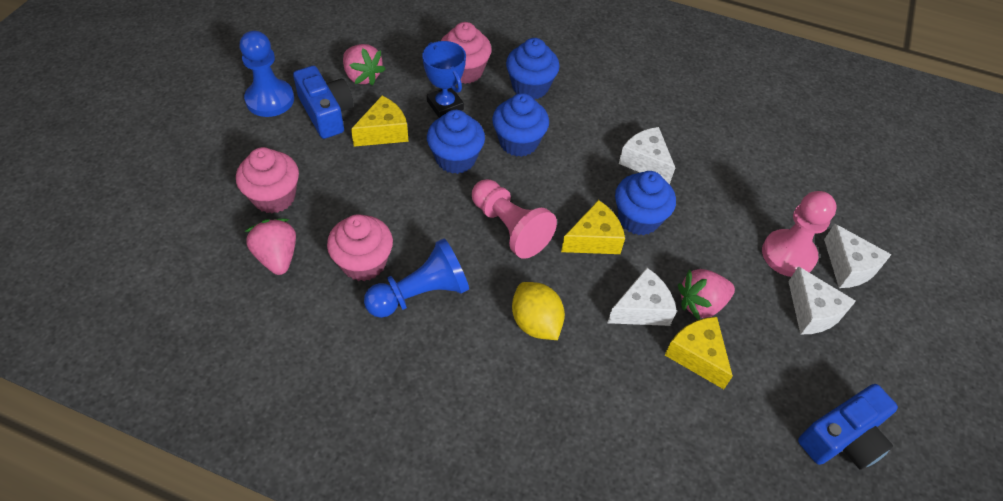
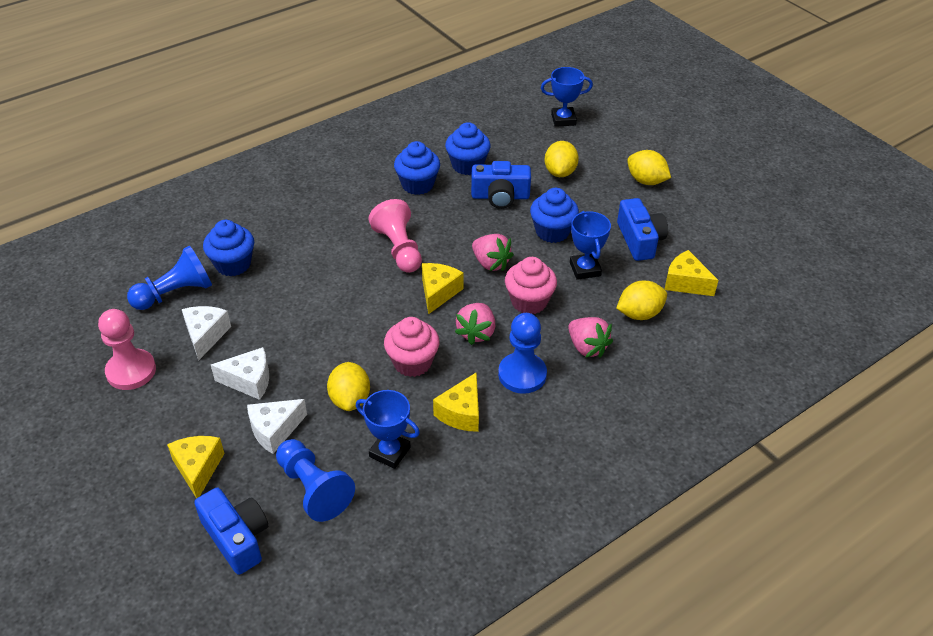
blue camera: [293,66,354,139] [798,384,898,470] = 2 -> [194,487,268,575] [471,161,531,209] [617,198,668,261] = 3
blue pawn: [240,31,294,117] [364,238,469,318] = 2 -> [127,246,212,310] [276,439,355,522] [498,313,547,394] = 3
blue trophy: [422,41,466,118] = 1 -> [356,390,420,469] [541,67,593,127] [570,211,611,280] = 3
pink cupcake: [236,147,299,213] [327,214,393,281] [441,22,492,84] = 3 -> [384,317,440,377] [505,257,557,314] = 2
white cheese: [607,268,677,326] [619,127,675,184] [788,266,856,335] [824,224,892,288] = 4 -> [182,306,231,360] [211,347,269,400] [247,399,307,454] = 3
yellow cheese: [351,96,409,147] [561,200,625,254] [665,317,733,389] = 3 -> [167,436,225,499] [422,263,464,314] [433,372,479,432] [665,250,719,296] = 4
yellow lemon: [512,282,565,340] = 1 -> [327,362,370,411] [545,141,579,177] [616,281,667,320] [627,150,671,185] = 4

